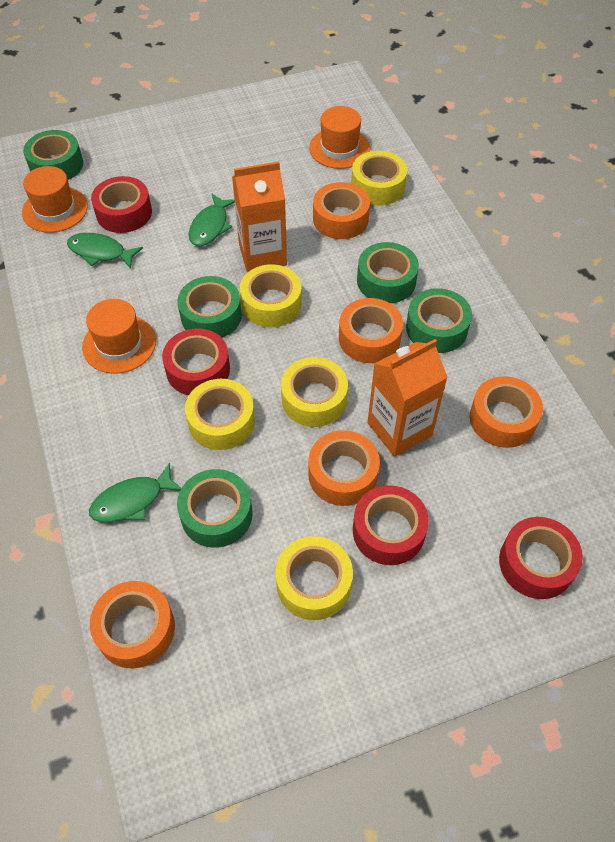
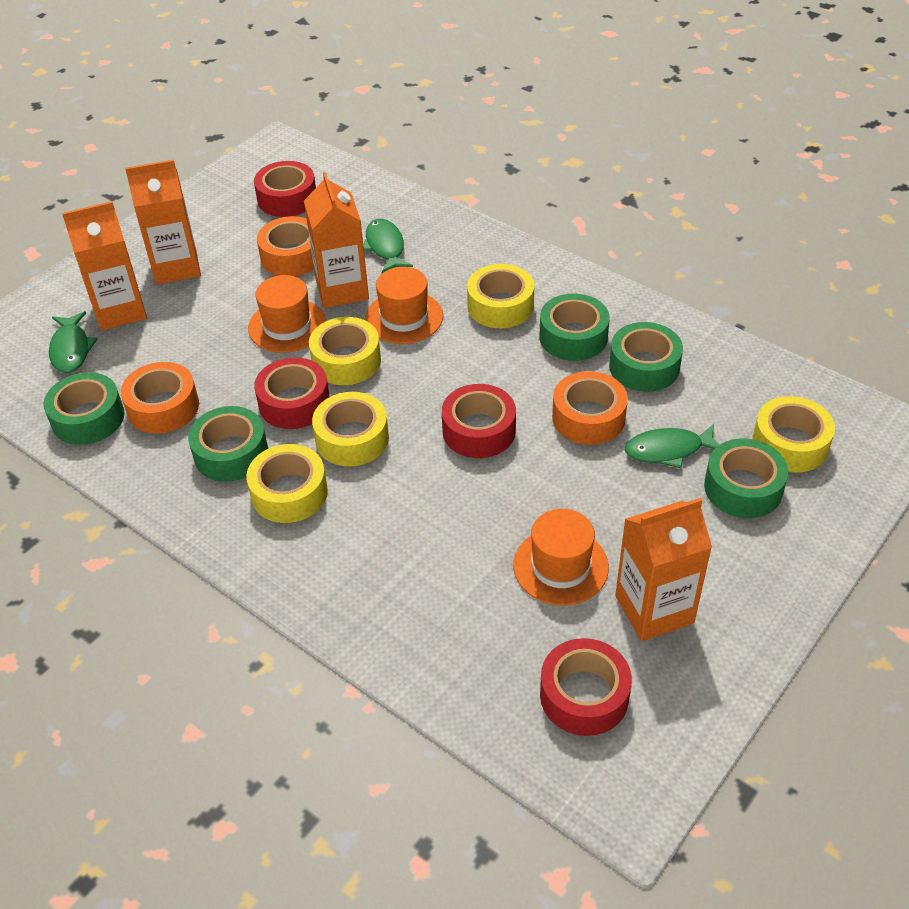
orange carton: [232,162,287,273] [367,339,448,457] = 2 -> [62,201,147,331] [125,160,201,284] [304,172,369,308] [615,498,712,641] = 4
orange tape: [90,581,175,669] [308,430,380,506] [313,182,370,239] [339,298,403,363] [470,376,543,448] = 5 -> [121,362,199,434] [257,216,314,276] [552,371,628,445] = 3

